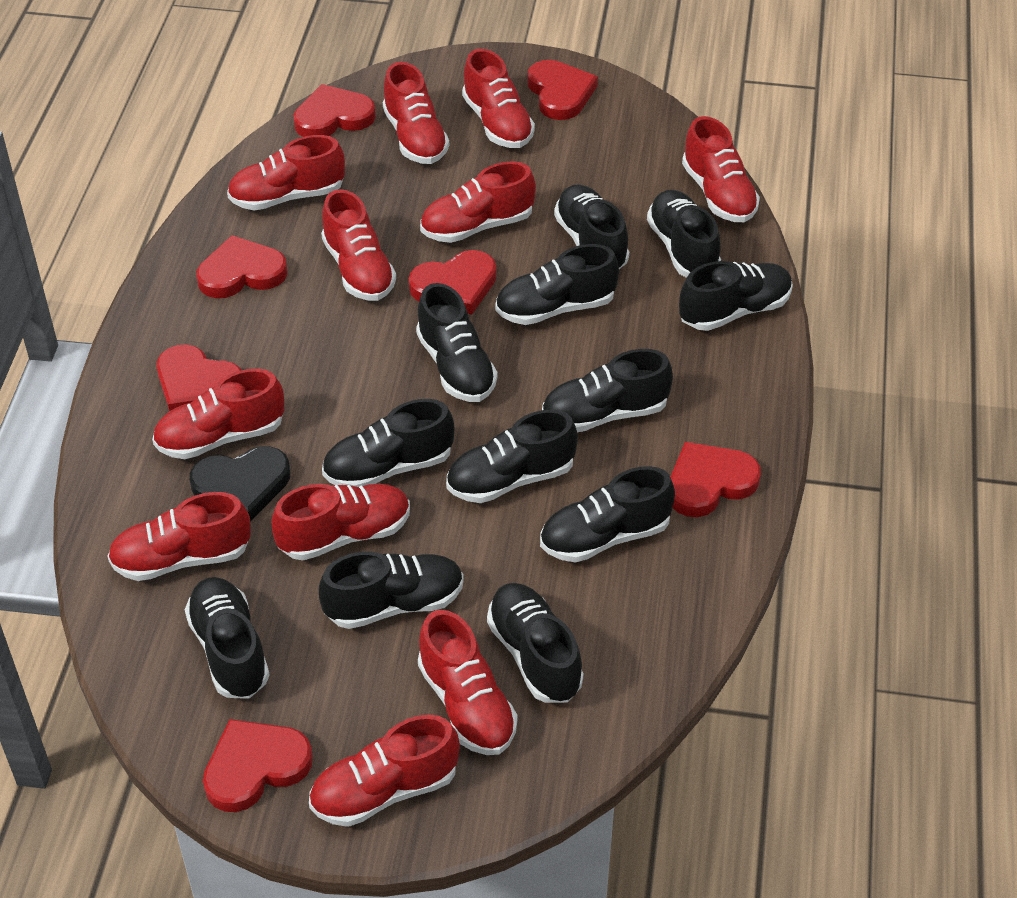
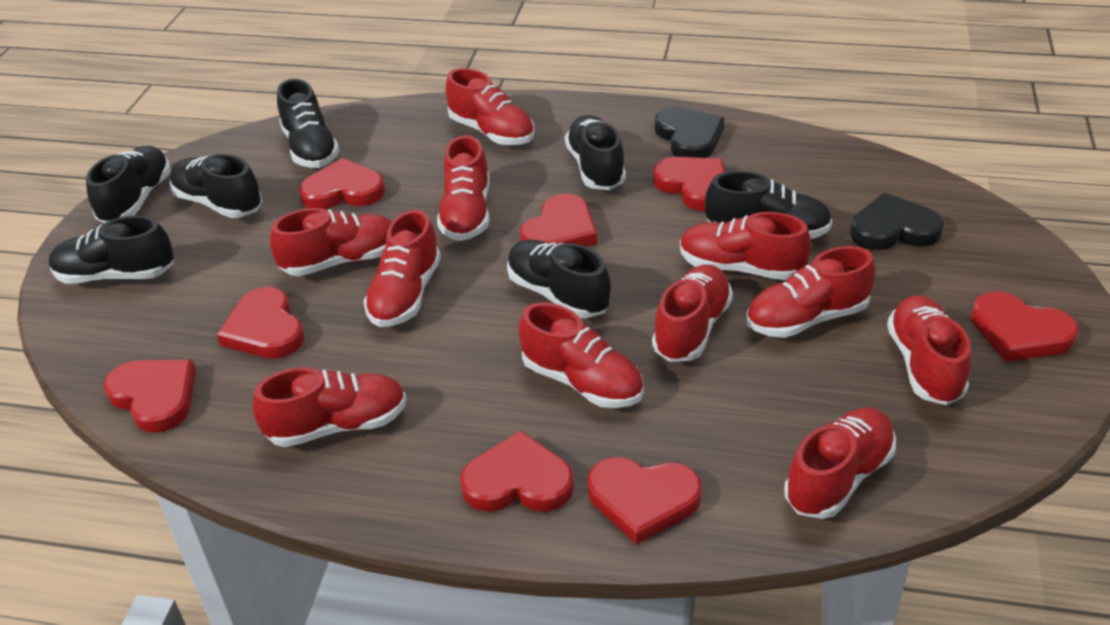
black heart: [190,446,290,521] = 1 -> [654,107,724,158] [850,193,944,250] = 2
black shoe: [185,577,270,699] [319,552,464,629] [322,399,454,487] [416,283,497,402] [446,409,578,503] [487,583,583,703] [495,244,619,325] [540,466,675,563] [542,349,673,432] [554,184,629,269] [647,190,721,278] [679,261,793,331] = 12 -> [49,216,174,284] [86,146,171,223] [169,154,262,218] [277,79,339,168] [507,240,611,318] [565,115,626,190] [705,171,832,239] = 7
red heart: [157,344,241,411] [196,235,287,298] [203,719,313,812] [293,84,376,137] [409,250,496,314] [527,60,598,120] [670,442,761,517] = 7 -> [104,360,196,433] [217,287,304,359] [299,158,385,209] [460,430,574,512] [520,194,598,247] [588,457,702,544] [653,157,725,211] [971,292,1079,362] = 8

